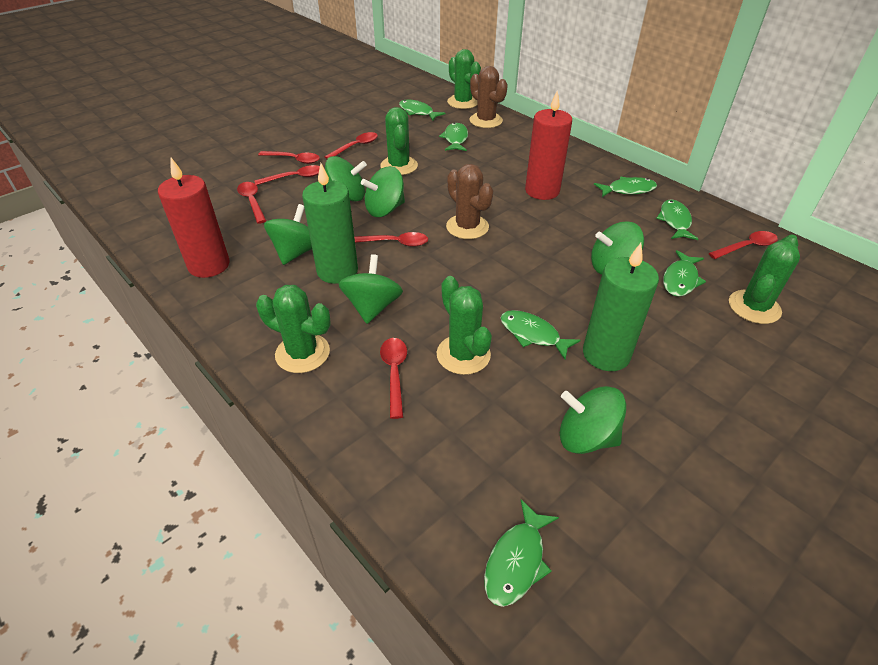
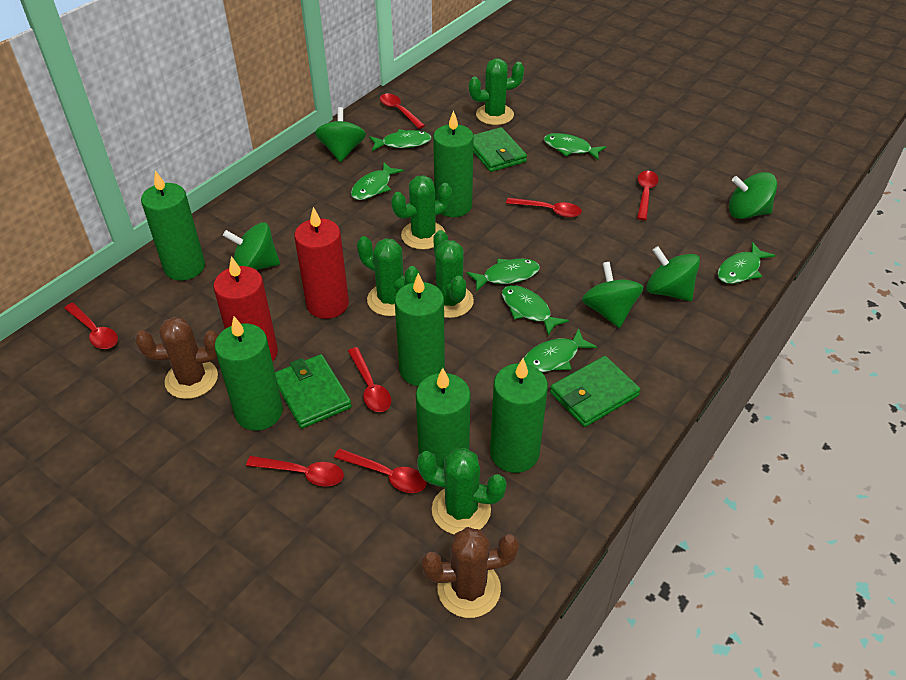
green candle: [302,163,358,284] [583,243,659,371] = 2 -> [141,170,205,281] [215,316,283,430] [395,273,445,386] [416,368,471,468] [433,110,474,217] [490,358,548,473] = 6
green spinning top: [264,204,312,265] [325,156,367,202] [339,254,403,324] [361,166,405,217] [560,386,626,454] [591,221,644,275] = 6 -> [223,222,280,270] [315,107,366,162] [582,262,643,328] [646,246,700,301] [729,172,777,219] = 5
green wallet: none = 0 -> [275,354,352,429] [473,127,527,172] [550,356,641,427] = 3

